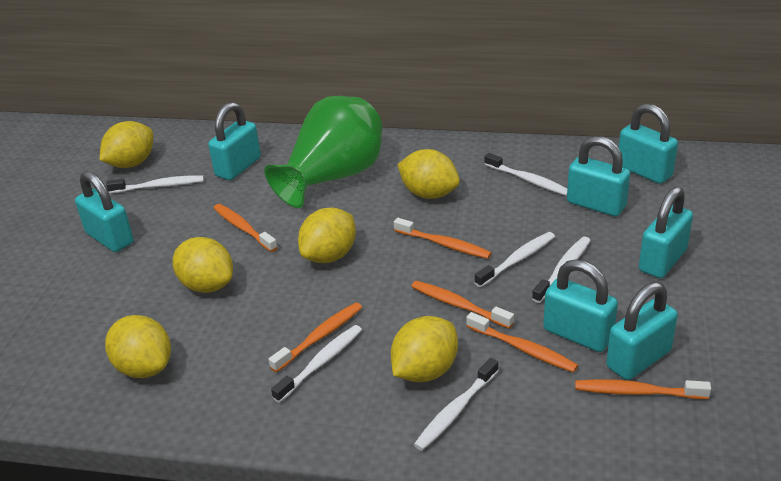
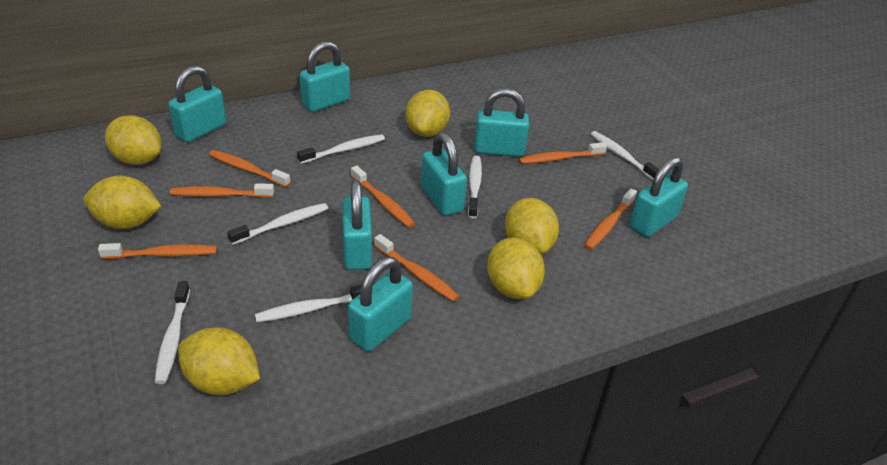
green vase: [264,96,383,208] = 1 -> none = 0
orange toothbrush: [214,204,278,252] [269,302,362,372] [394,218,492,259] [411,281,514,329] [466,312,578,373] [575,379,711,399] = 6 -> [98,243,217,259] [170,183,274,198] [209,150,291,187] [351,165,415,228] [374,234,459,302] [519,142,607,164] [584,188,637,250] = 7

